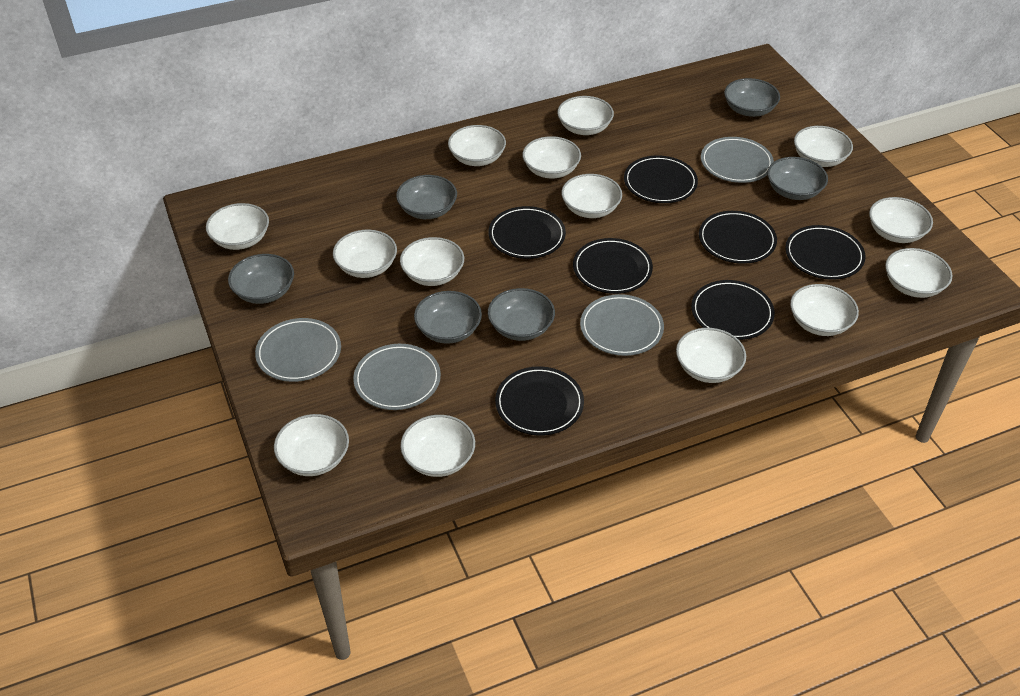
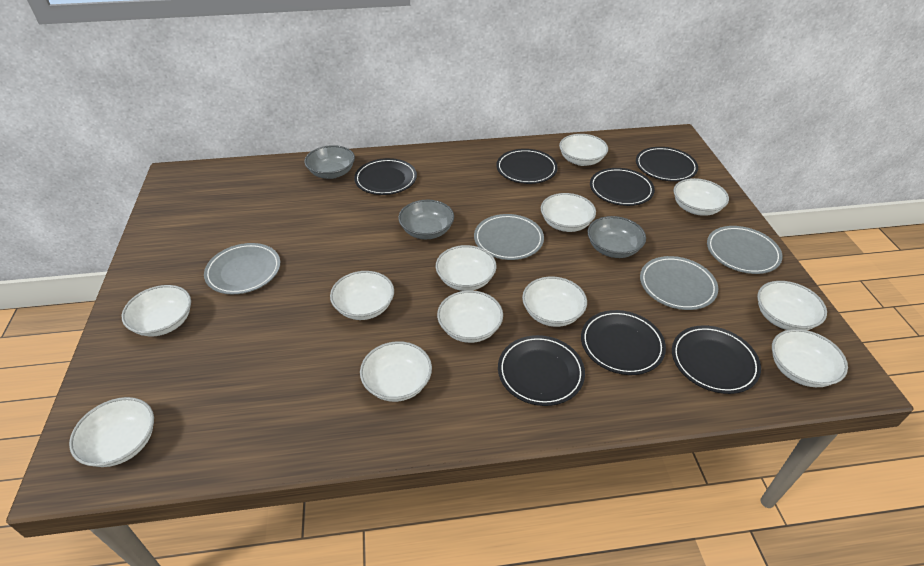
grey bowl: [228,254,294,304] [396,175,457,219] [414,291,482,344] [488,288,555,341] [724,78,780,117] [767,157,828,200] = 6 -> [304,145,355,179] [398,200,454,239] [587,216,646,258] = 3
white bowl: [206,203,269,250] [274,414,349,476] [333,230,397,278] [400,237,464,286] [400,415,475,477] [448,125,506,166] [522,136,581,178] [557,96,614,135] [561,174,622,218] [676,328,746,383] [790,284,859,336] [794,126,853,167] [869,197,933,243] [885,248,952,298] = 14 -> [69,397,154,467] [122,285,191,336] [330,271,394,320] [360,341,432,402] [436,245,497,291] [437,290,503,343] [522,276,587,327] [541,193,596,232] [559,134,608,166] [673,178,729,216] [757,281,827,330] [772,329,848,387] = 12

